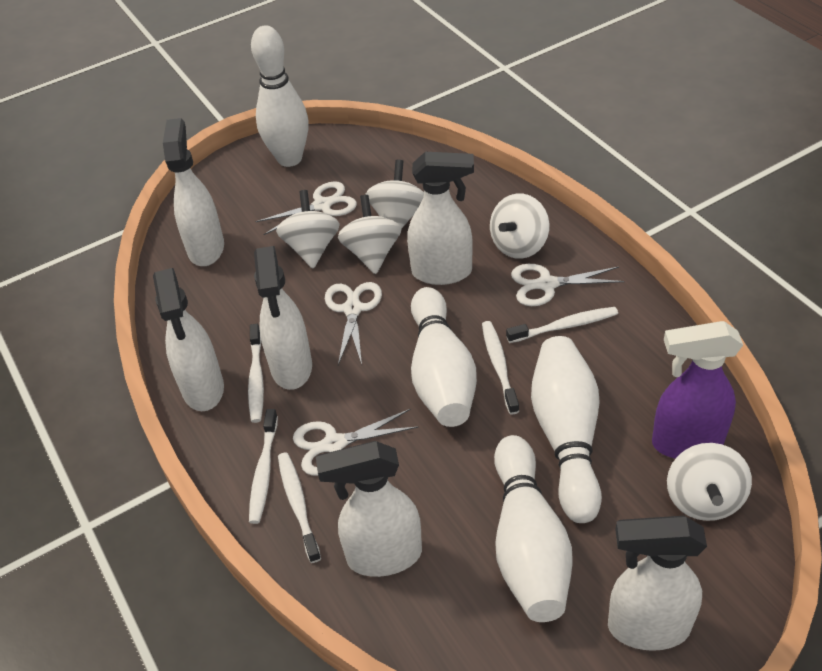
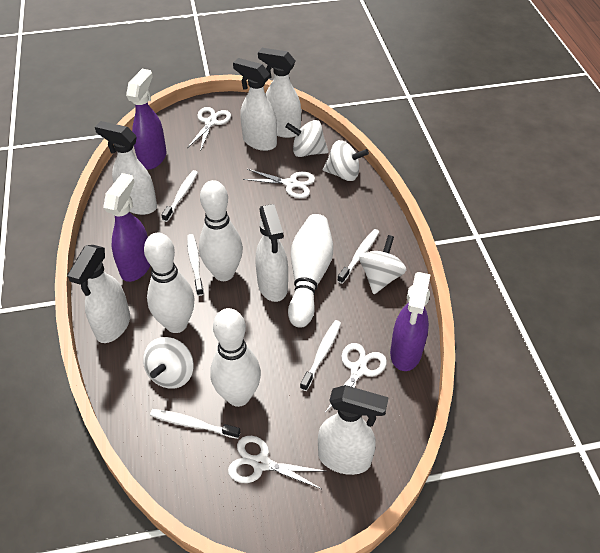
purple spray bottle: [652,321,743,459] = 1 -> [103,173,150,282] [126,69,166,170] [390,272,431,371] = 3
white spinning top: [276,190,340,268] [338,195,402,274] [366,160,424,228] [490,194,550,259] [667,443,752,521] = 5 -> [143,337,194,389] [285,120,329,157] [323,140,369,181] [359,235,406,294] = 4

